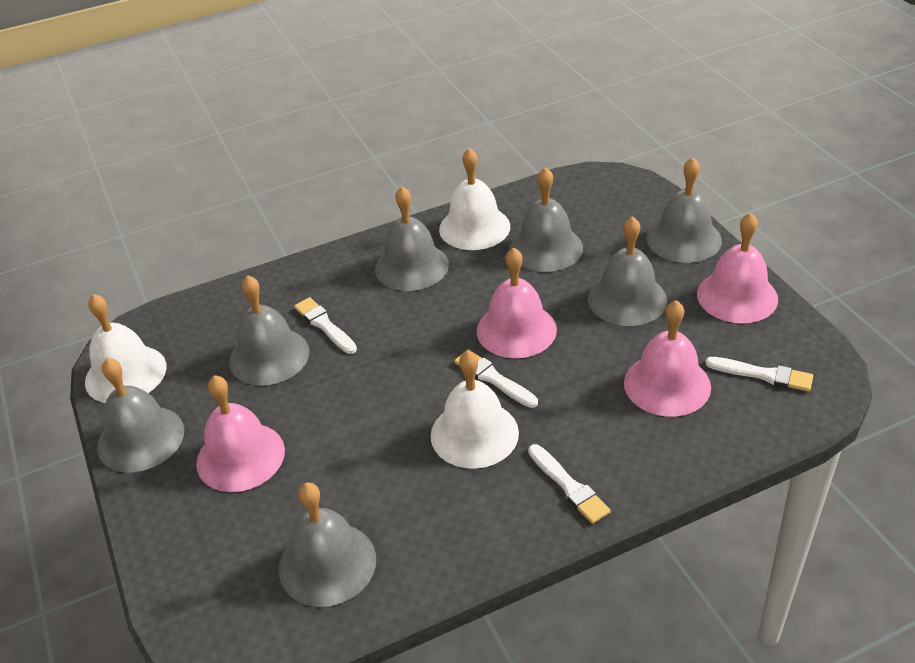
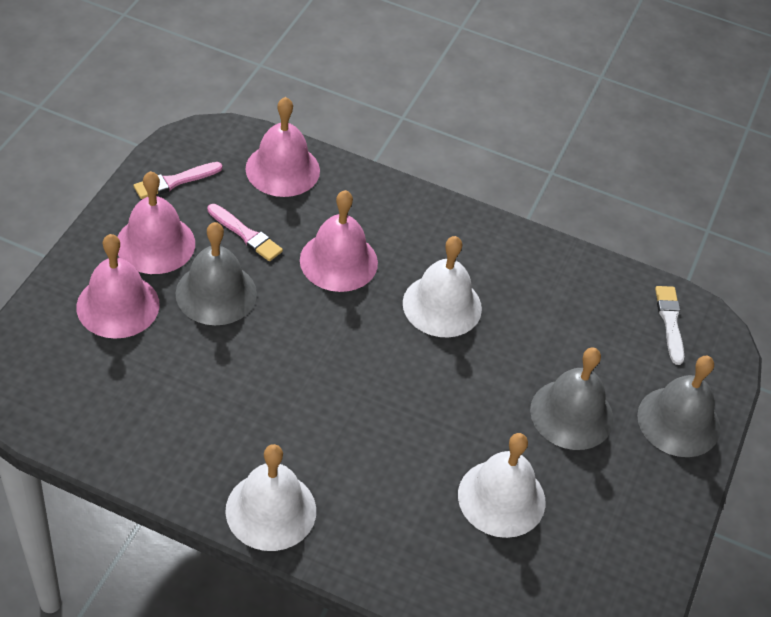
grey bell: [97,358,184,472] [229,275,309,386] [279,482,376,607] [375,186,449,291] [509,167,583,272] [588,216,667,326] [647,157,722,263] = 7 -> [176,222,257,325] [530,348,613,450] [637,356,720,457] = 3
pink brush: none = 0 -> [133,162,222,199] [208,204,283,261] = 2
white brush: [294,297,357,354] [454,350,538,408] [528,444,611,524] [706,357,813,392] = 4 -> [655,286,684,365] = 1

